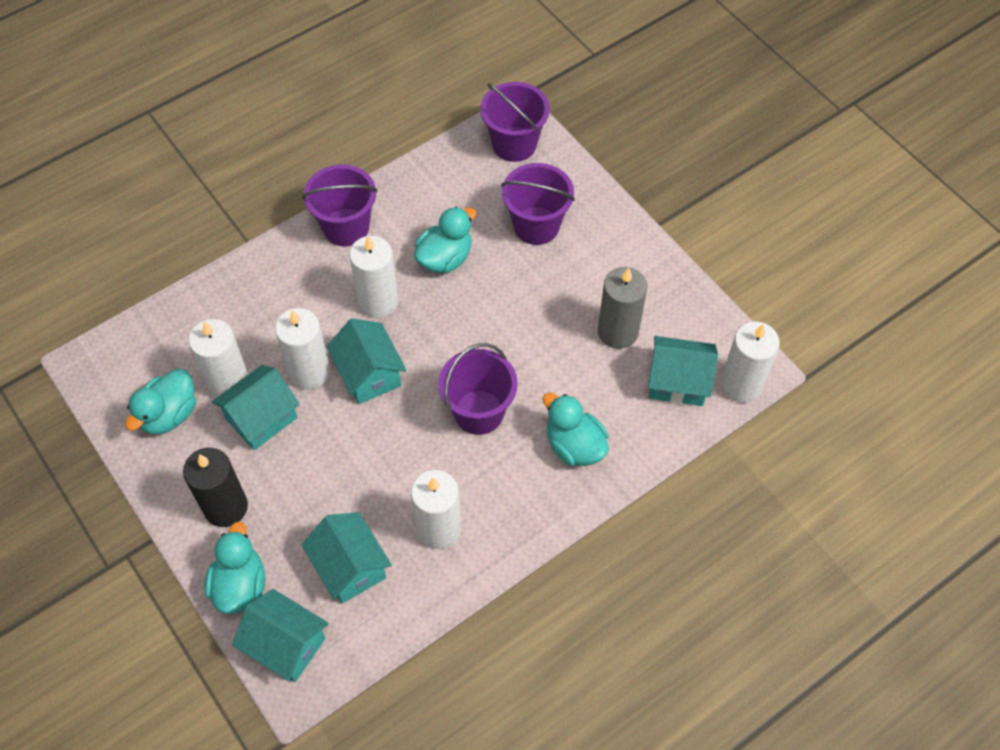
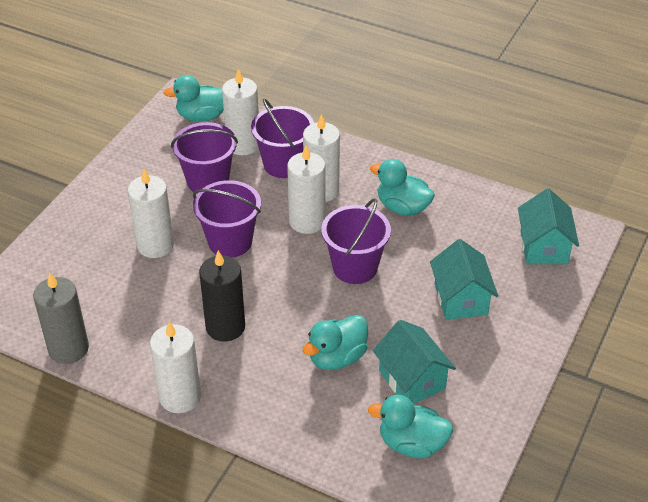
turquoise house: [212,365,300,450] [232,589,329,682] [302,512,392,604] [326,318,407,404] [648,336,718,406] = 5 -> [373,320,456,404] [430,239,498,320] [518,189,579,264] = 3

